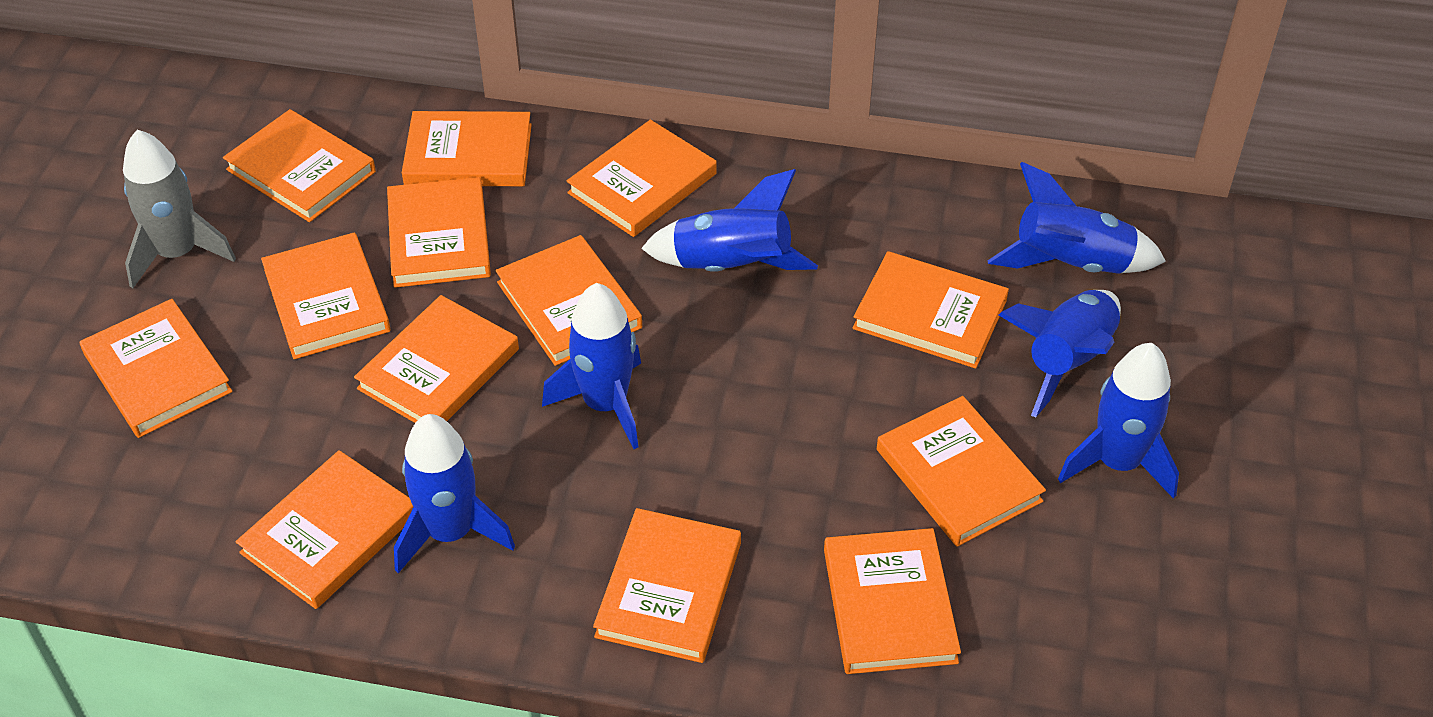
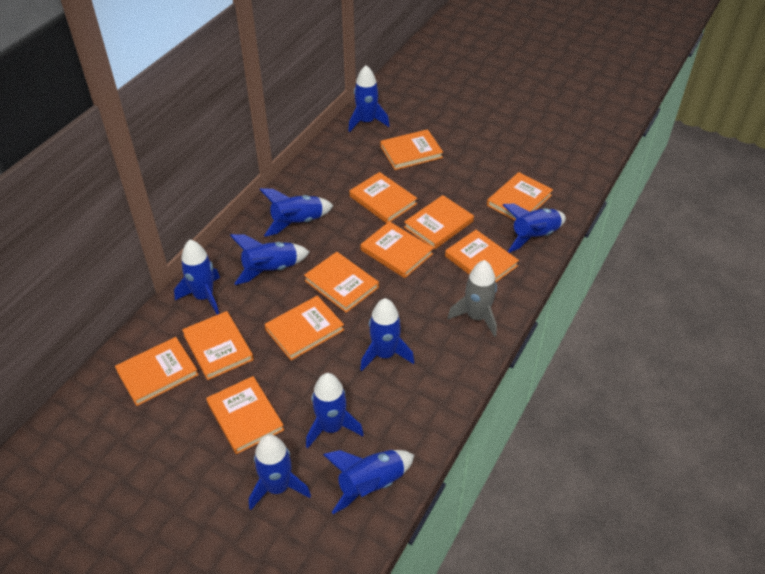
blue rocket: [394,414,515,573] [542,283,641,449] [641,169,818,272] [987,162,1166,274] [999,290,1121,418] [1058,343,1179,499] = 6 -> [174,240,220,315] [230,234,310,285] [249,434,311,510] [259,188,334,237] [306,373,364,449] [323,450,414,514] [348,65,390,132] [360,298,414,371] [503,204,566,253] = 9
orange book: [80,299,233,438] [223,109,376,222] [236,450,413,609] [261,233,390,359] [354,295,519,423] [387,177,491,288] [402,111,532,186] [496,235,642,366] [567,120,717,237] [593,508,741,663] [824,528,961,674] [853,251,1009,369] [877,396,1046,547] = 13 -> [115,337,199,406] [182,311,254,380] [206,376,284,454] [265,296,344,360] [304,252,379,313] [350,172,417,223] [361,221,433,278] [380,129,443,170] [404,195,474,249] [445,230,519,283] [487,172,553,220] = 11

